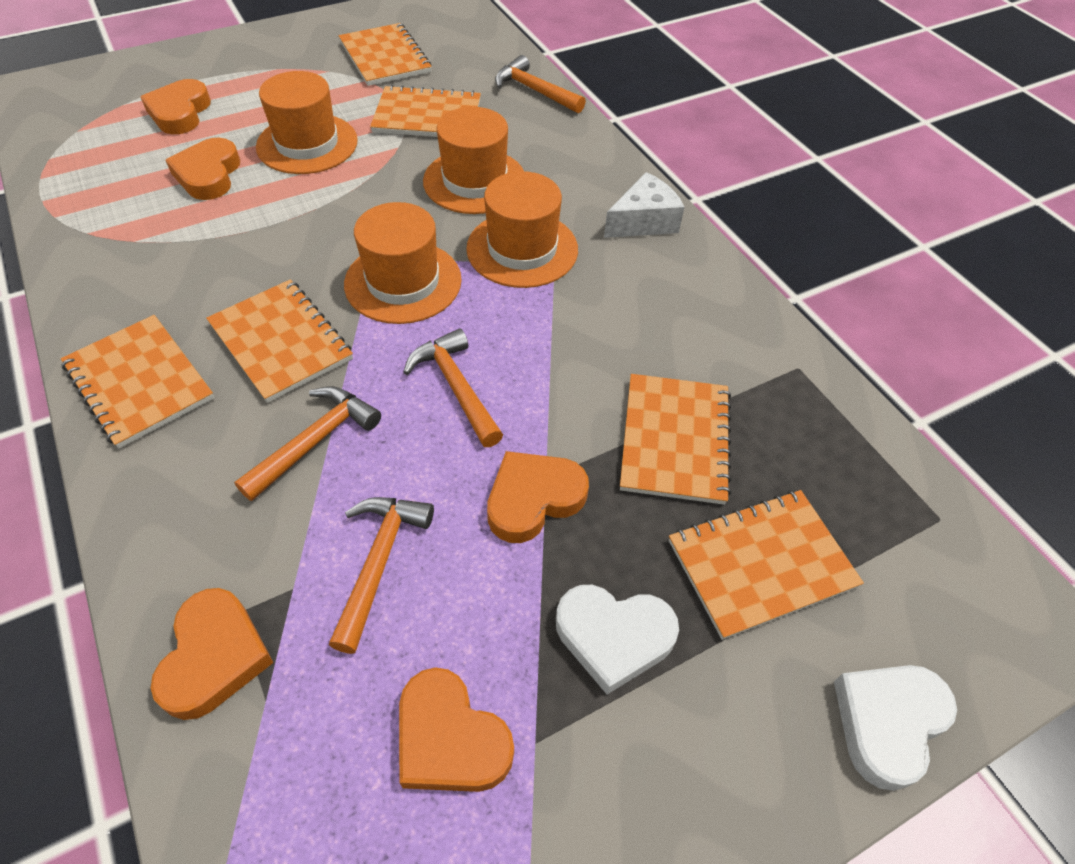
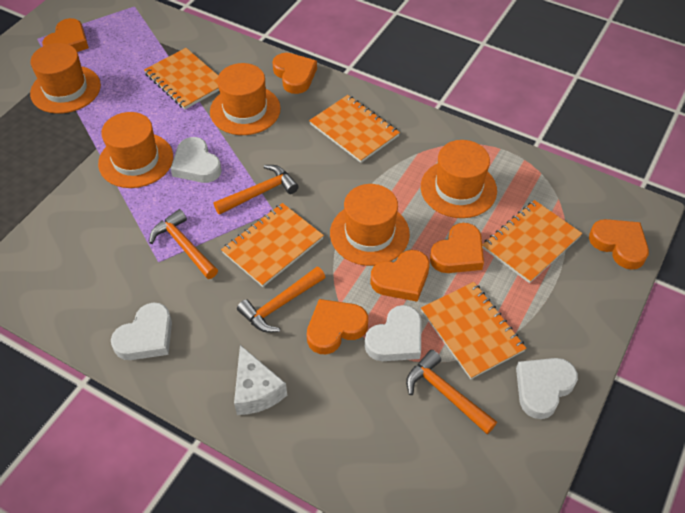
orange hat: [256,71,358,174] [344,202,462,324] [423,107,524,214] [466,171,578,288] = 4 -> [30,43,101,114] [98,112,173,188] [210,63,281,135] [330,184,410,266] [421,140,497,218] = 5
orange heart: [141,79,211,134] [151,588,274,720] [166,137,240,200] [399,668,514,792] [487,451,589,543] = 5 -> [42,18,89,52] [272,53,317,94] [307,299,368,354] [370,250,430,302] [430,223,484,273] [589,219,649,270] = 6
orange notebook: [61,315,214,448] [206,279,353,403] [339,23,432,86] [370,85,481,137] [620,374,731,505] [669,490,864,640] = 6 -> [144,48,219,109] [221,203,324,287] [309,95,400,163] [421,282,526,379] [483,200,582,283] = 5
white heart: [556,585,679,694] [834,665,957,791] = 2 -> [111,303,172,360] [170,137,222,183] [365,305,422,361] [516,358,578,419] = 4

